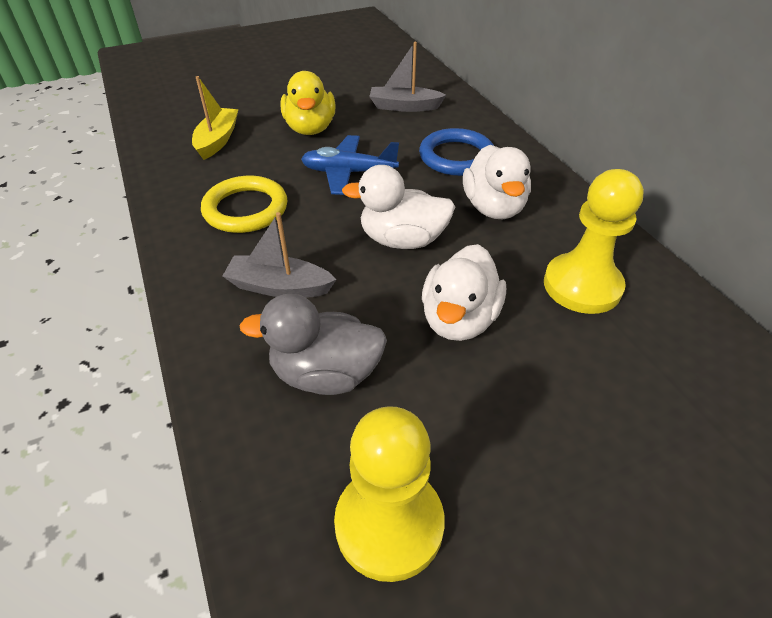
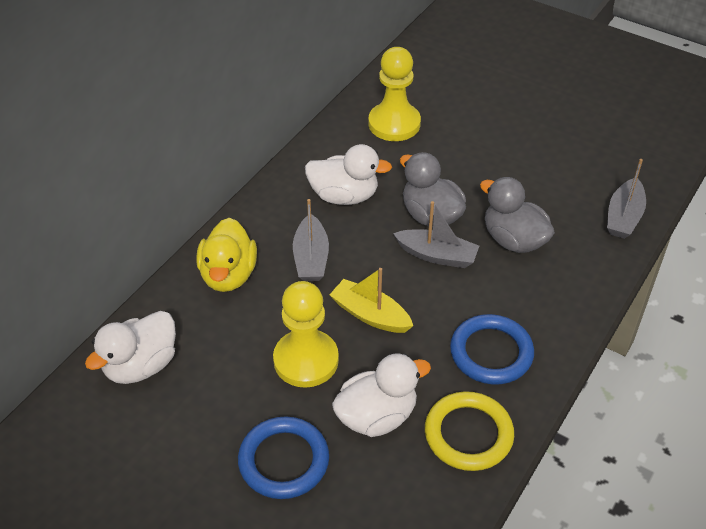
blue plane: [301,135,399,195] = 1 -> none = 0
blue ring: [419,128,494,176] = 1 -> [238,416,329,499] [450,314,534,385] = 2
grey boat: [223,212,337,298] [369,42,446,112] = 2 -> [293,199,329,281] [393,201,479,268] [607,159,646,239] = 3
grey duck: [239,294,387,395] = 1 -> [400,152,466,228] [480,177,555,253] = 2

